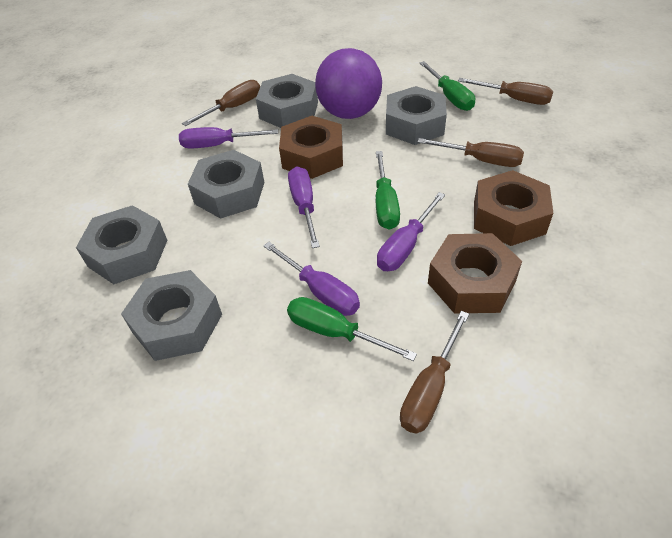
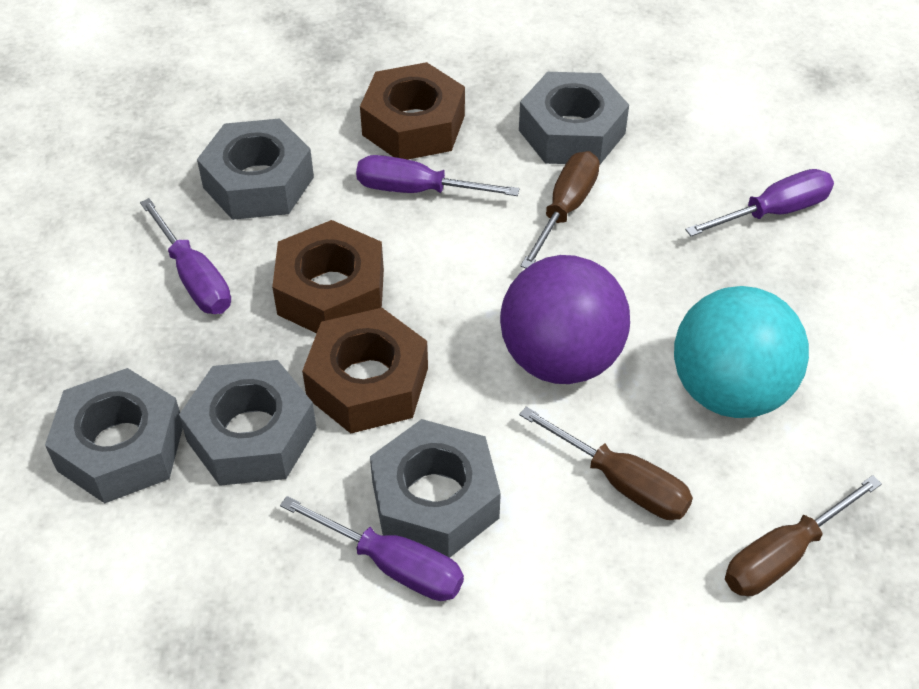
brown screwdriver: [182,80,260,126] [400,311,469,434] [417,138,524,167] [458,78,553,105] = 4 -> [519,406,693,520] [520,151,600,268] [725,475,882,596] = 3
green screwdriver: [287,297,417,361] [376,151,400,230] [420,61,475,111] = 3 -> none = 0
turquoise ball: none = 0 -> [674,286,809,418] = 1

